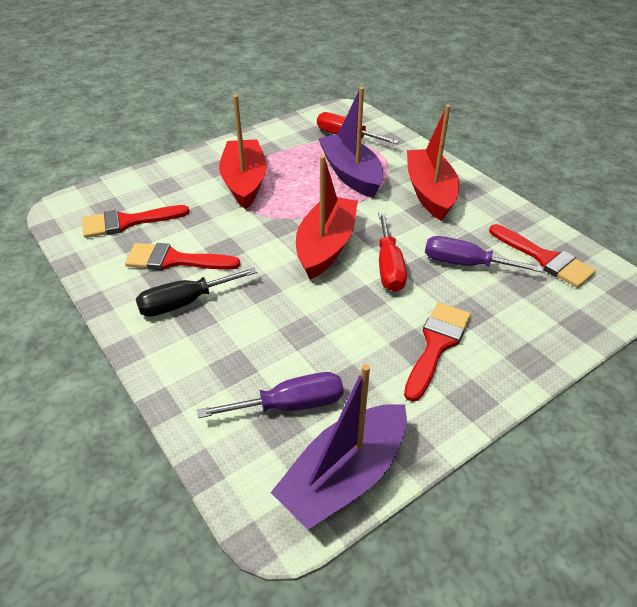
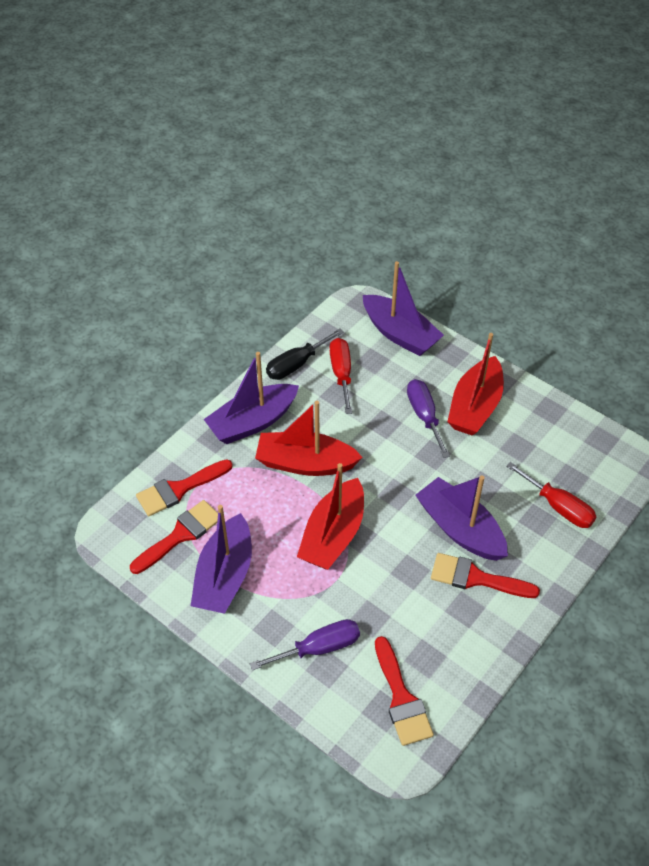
purple boat: [271,364,407,530] [318,87,384,198] = 2 -> [191,505,252,614] [204,352,299,444] [363,261,444,356] [415,475,508,561] = 4

